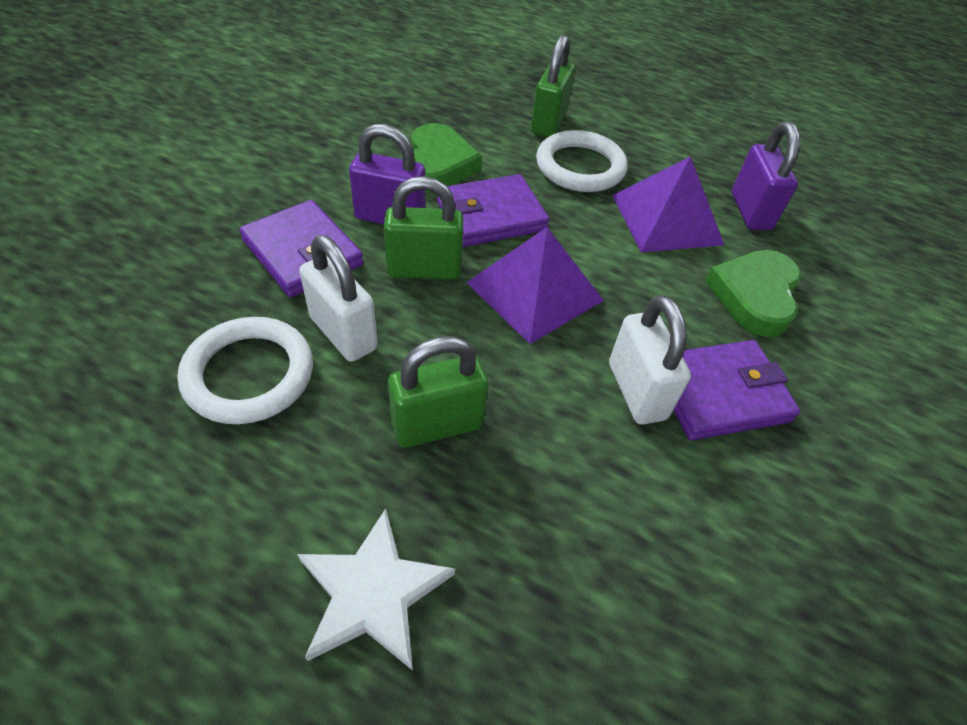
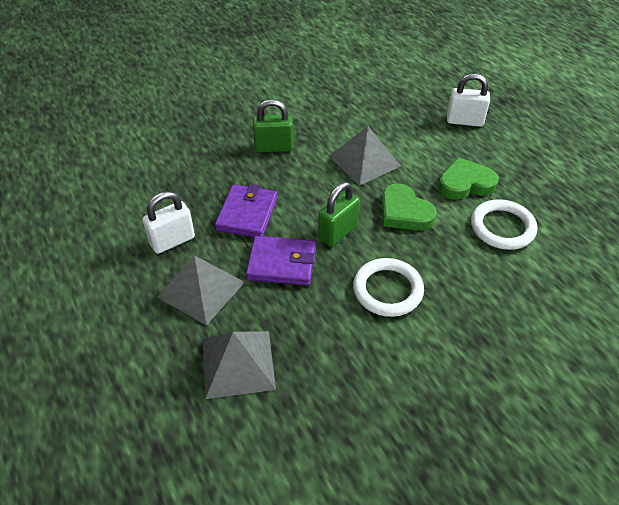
green padlock: [384,176,463,280] [388,336,488,448] [531,34,575,137] = 3 -> [253,99,293,152] [318,182,360,247] = 2
grey pyramid: none = 0 -> [157,256,245,325] [203,331,276,399] [329,126,401,186] = 3
purple padlock: [349,124,425,224] [732,122,800,230] = 2 -> none = 0
purple pyramid: [466,227,604,344] [612,156,724,252] = 2 -> none = 0
purple wallet: [239,200,363,297] [437,174,550,247] [674,340,801,441] = 3 -> [215,184,277,237] [246,236,316,286] = 2
white star: [297,509,455,671] = 1 -> none = 0

